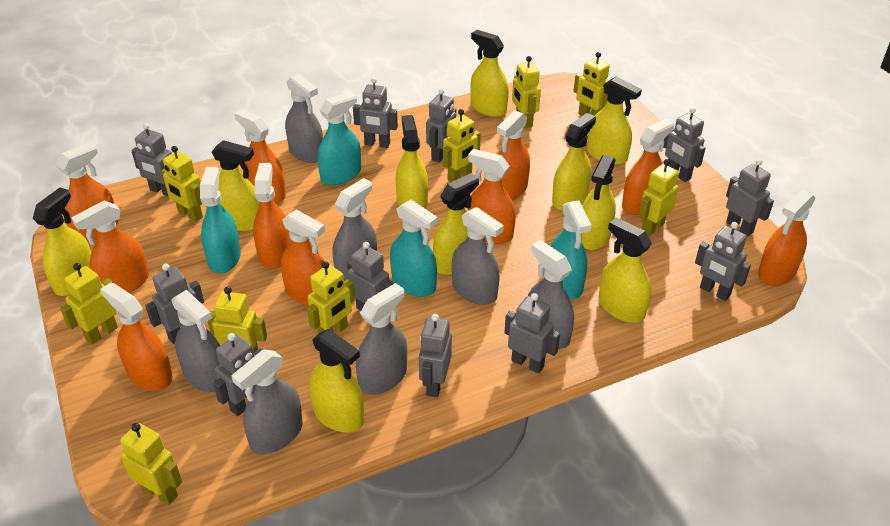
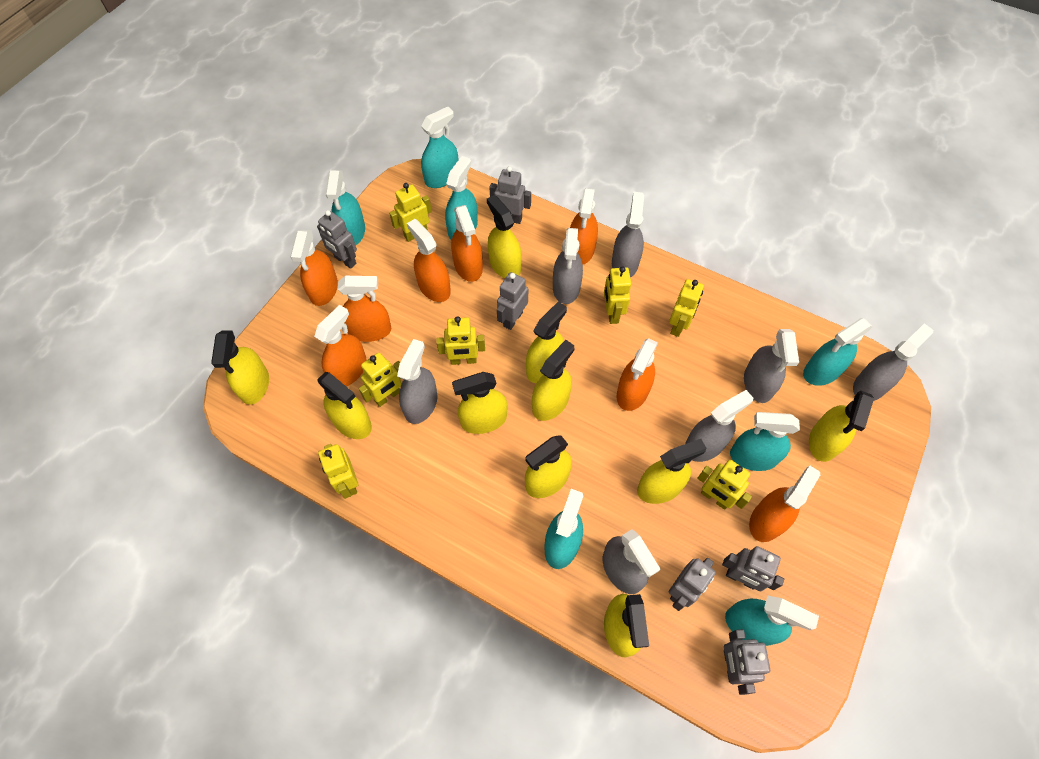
grey robot: [132,123,172,196] [145,264,204,344] [213,333,262,416] [347,242,393,311] [353,78,398,148] [419,314,452,397] [426,88,456,163] [504,293,560,374] [663,107,705,182] [695,222,751,301] [726,159,774,236] = 11 -> [317,210,357,269] [489,166,531,224] [497,272,528,330] [669,558,716,611] [722,546,784,591] [724,629,770,695] = 6
orange spray bottle: [56,142,118,242] [71,201,149,293] [100,283,173,391] [234,109,286,203] [253,163,290,269] [281,209,325,306] [468,149,516,244] [497,110,530,200] [622,119,674,215] [758,190,815,286] = 10 -> [290,230,338,306] [314,305,367,387] [338,276,391,342] [407,219,451,302] [451,205,483,282] [570,188,598,264] [617,338,658,411] [749,465,820,542] = 8
turquoise spray bottle: [200,167,241,273] [317,92,361,185] [390,200,438,297] [551,200,591,299] = 4 -> [326,170,365,245] [421,107,459,188] [445,156,478,240] [545,489,583,569] [725,596,819,646] [730,412,800,471] [803,318,873,386] = 7
yellow robot: [60,263,118,344] [120,423,182,505] [161,146,203,222] [208,286,267,353] [307,261,355,334] [443,109,481,182] [512,56,541,128] [573,52,610,116] [639,159,679,236] = 9 -> [318,444,358,499] [359,353,402,407] [389,183,432,242] [436,316,485,365] [604,266,631,324] [669,279,704,337] [697,460,752,510] = 7

